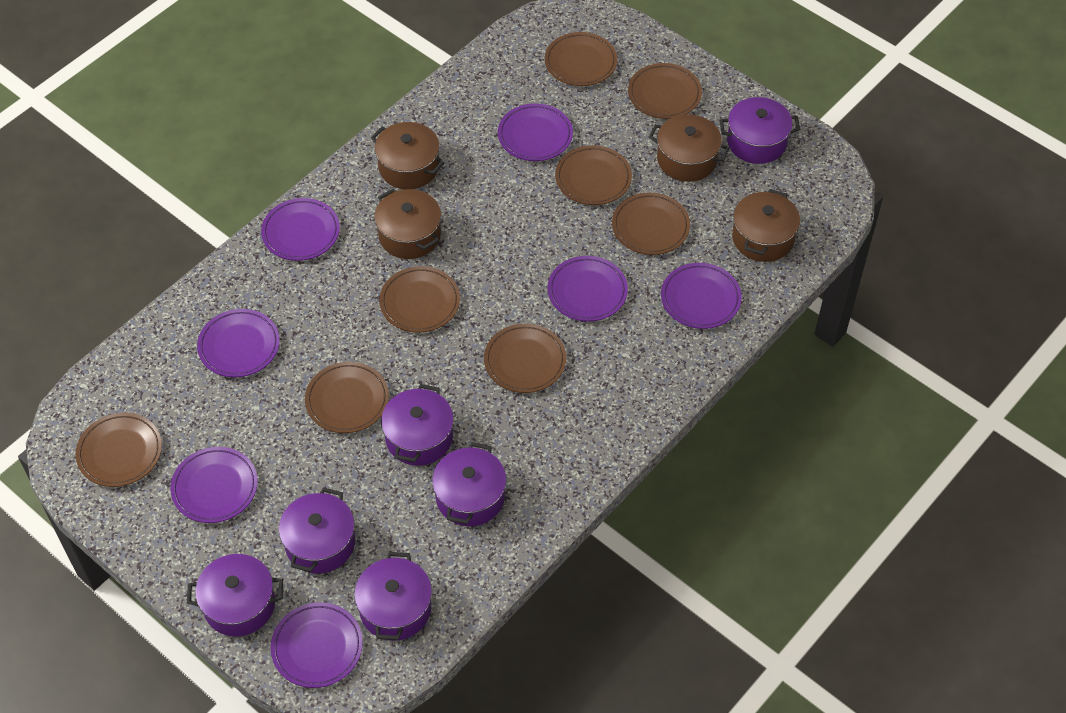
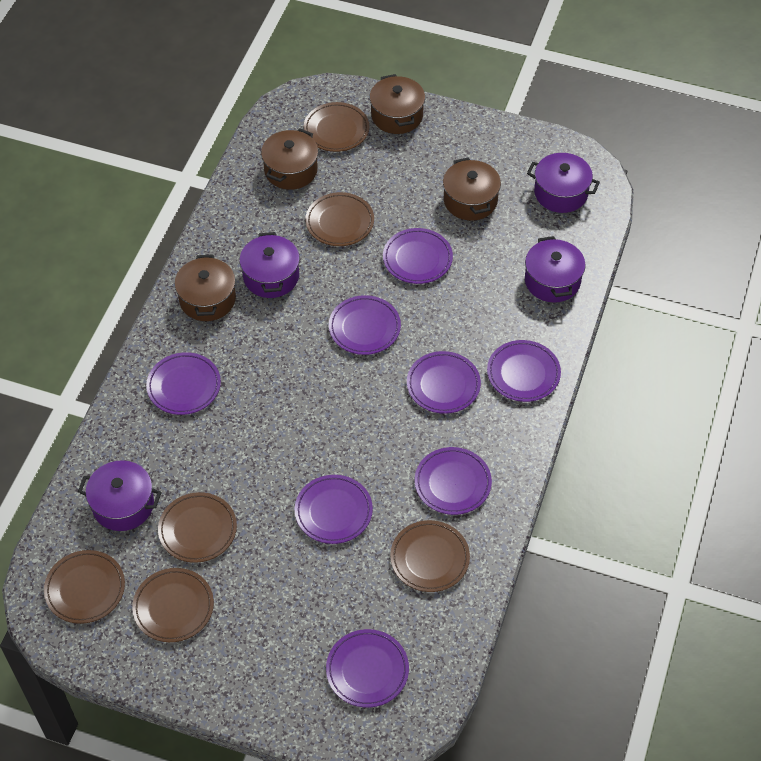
brown plate: [76,413,162,487] [305,362,389,433] [379,266,460,333] [484,324,566,393] [545,32,617,86] [555,145,632,205] [612,193,690,255] [628,63,702,119] = 8 -> [44,550,125,624] [132,568,214,642] [158,492,237,563] [304,102,369,152] [305,192,374,246] [390,520,470,592] = 6
purple plate: [170,447,258,523] [197,309,280,377] [261,198,340,261] [271,602,363,688] [498,104,573,161] [548,256,628,321] [661,263,742,329] = 7 -> [146,352,221,415] [295,475,373,544] [326,629,409,708] [329,295,401,355] [383,228,453,284] [407,351,481,414] [415,447,492,515] [487,340,561,402] = 8
purple pot: [187,554,283,637] [279,487,355,574] [354,552,432,641] [381,384,454,466] [432,442,506,526] [719,97,800,164] = 6 -> [78,460,162,531] [239,232,300,298] [525,236,586,302] [527,153,600,213] = 4

